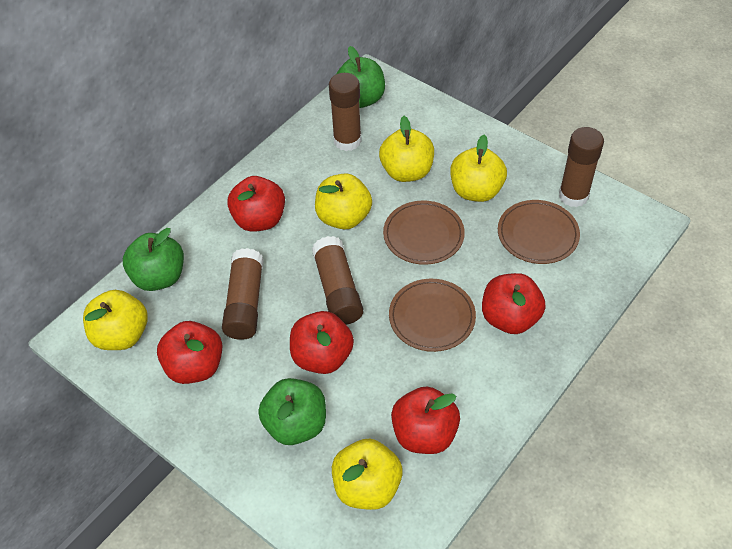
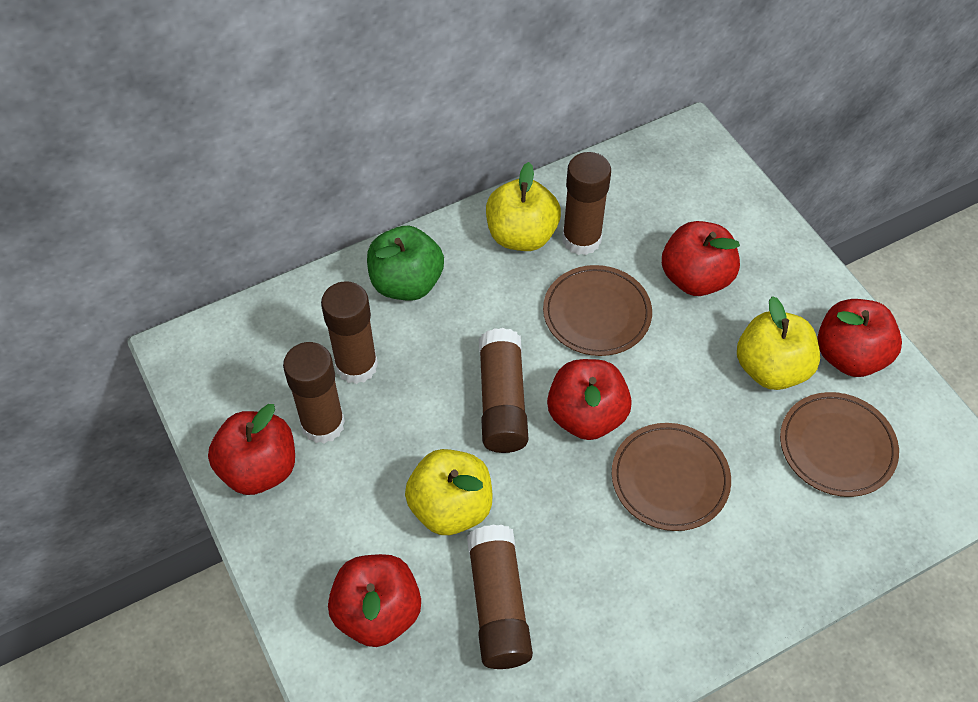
brown glue stick: [222,248,264,340] [312,236,363,325] [329,73,362,151] [559,127,604,207] = 4 -> [283,342,345,444] [321,281,378,384] [467,524,533,669] [479,328,528,453] [562,152,611,255] = 5
green apple: [123,228,184,291] [258,378,326,445] [336,46,385,108] = 3 -> [367,226,444,301] = 1
yellow apple: [83,290,148,350] [315,173,372,230] [332,439,403,510] [379,116,434,182] [450,135,507,202] = 5 -> [405,449,493,535] [486,162,561,251] [737,296,820,390] = 3

